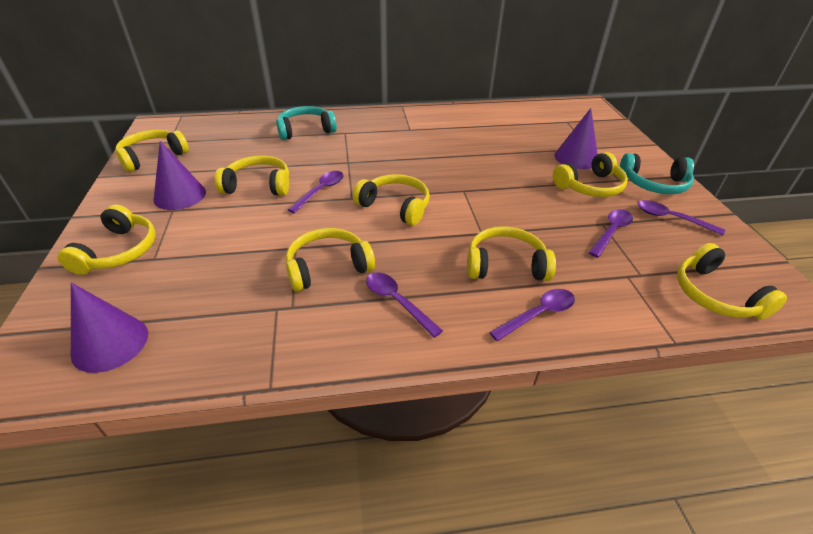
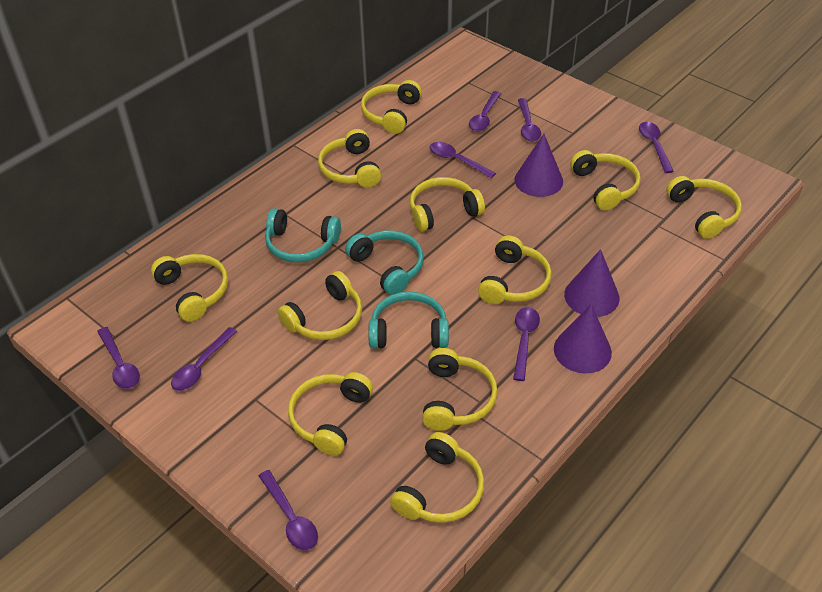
purple spoon: [288,171,343,213] [366,272,443,338] [489,289,575,341] [589,209,633,258] [637,200,725,235] = 5 -> [97,327,140,389] [171,327,237,391] [259,470,318,551] [430,142,496,178] [469,91,501,132] [513,307,540,381] [518,98,541,142] [639,122,674,173] = 8
turquoise headphones: [276,106,337,140] [620,153,694,194] = 2 -> [265,208,341,262] [345,230,423,295] [368,292,449,348] = 3
yellow headphones: [57,205,156,275] [115,130,189,172] [215,155,289,196] [286,228,375,291] [353,174,430,226] [467,226,556,281] [553,152,628,197] [677,243,787,320] = 8 -> [151,254,228,322] [278,271,362,340] [288,372,373,456] [318,129,381,188] [361,80,422,134] [390,432,484,523] [410,177,485,232] [422,348,498,431] [478,235,552,304] [570,150,641,210] [666,176,742,239] = 11

